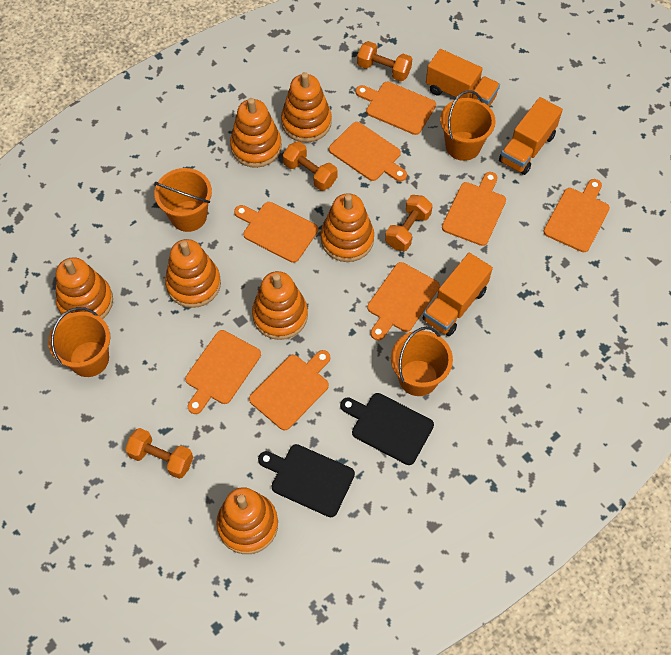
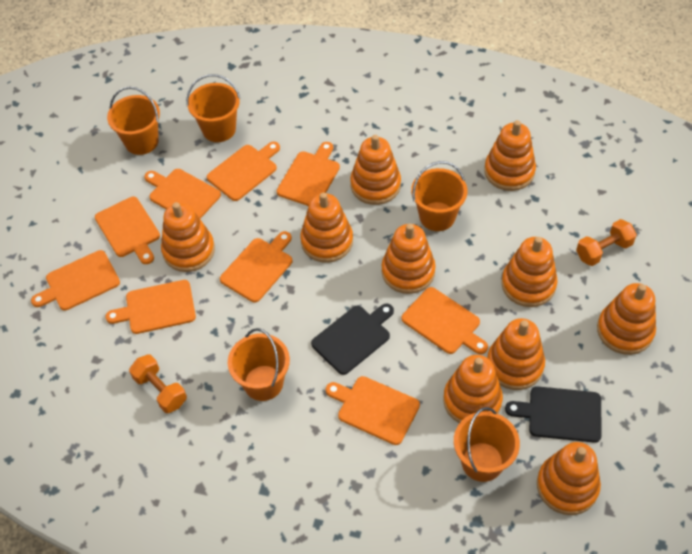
orange bucket: [48,307,111,377] [154,168,212,232] [391,327,453,396] [440,90,496,161] = 4 -> [107,87,160,155] [186,74,240,142] [228,328,290,401] [411,161,467,231] [454,407,520,482] = 5
orange cutting board: [185,330,261,414] [234,202,318,263] [249,350,331,430] [329,122,407,182] [356,82,436,135] [367,262,440,340] [442,172,506,246] [543,179,610,252] = 8 -> [31,250,120,311] [95,197,160,264] [105,280,196,334] [144,169,221,219] [207,142,280,201] [220,231,292,302] [277,142,340,206] [326,376,420,445] [401,287,488,354] = 9
orange dumbbell: [125,428,193,479] [283,141,338,191] [357,41,412,81] [385,195,433,251] = 4 -> [129,354,187,413] [576,219,637,266] = 2
orange stacking toy: [56,257,113,319] [165,239,221,308] [216,487,278,554] [230,98,282,168] [252,271,308,340] [281,72,332,142] [321,193,374,262] = 7 -> [161,202,215,272] [300,192,353,263] [350,135,401,205] [381,224,436,294] [443,355,503,423] [484,120,536,191] [487,318,545,390] [501,237,558,307] [537,442,601,515] [597,283,656,355] = 10
orange truck: [423,253,493,336] [426,49,500,107] [499,97,563,175] = 3 -> none = 0

